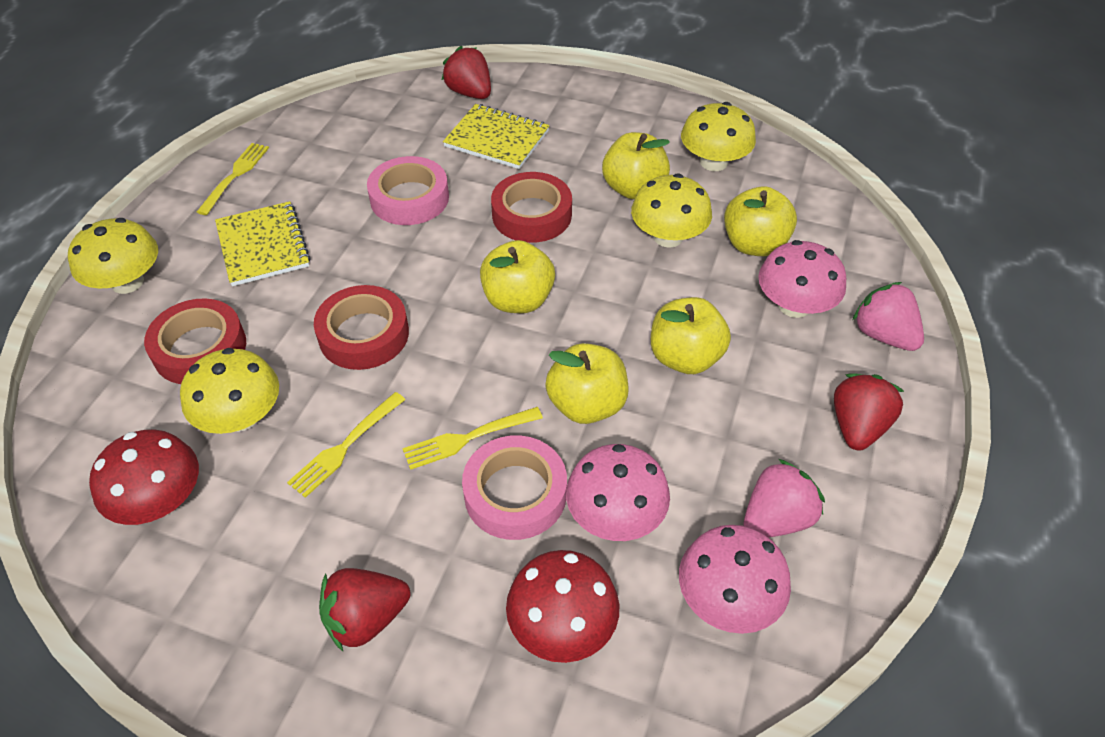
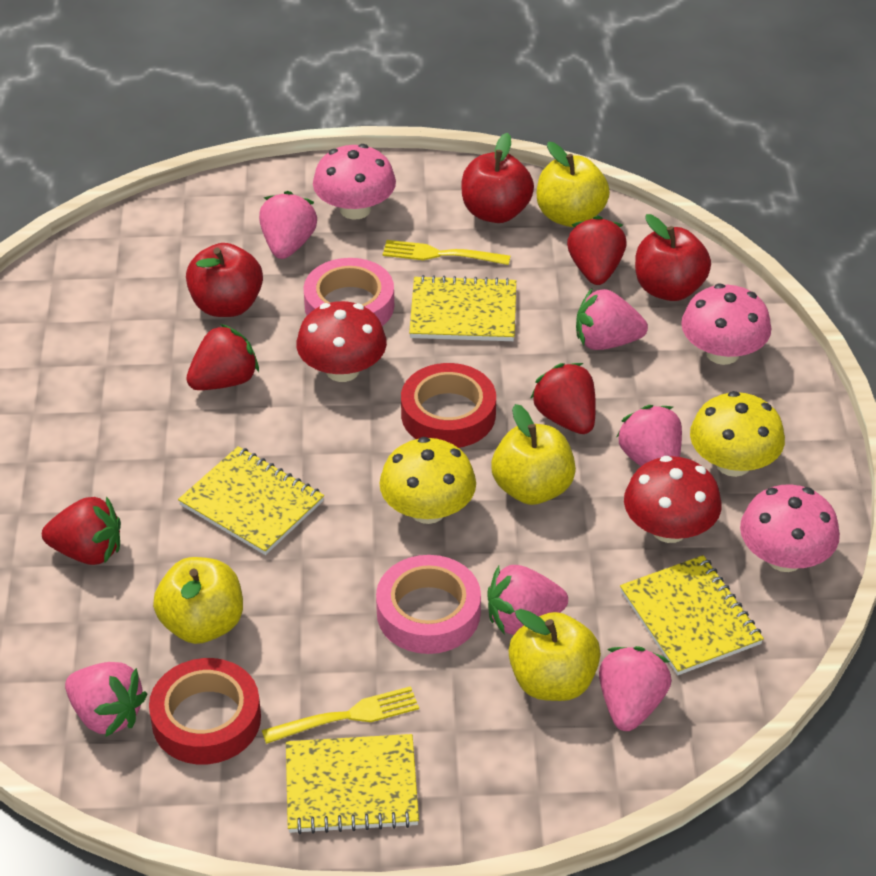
pink strawberry: [744,459,825,538] [852,282,924,351] = 2 -> [65,662,147,737] [259,191,317,259] [487,565,568,635] [576,289,648,350] [599,646,672,731] [616,405,682,466] = 6
red apple: none = 0 -> [186,243,263,317] [462,133,534,223] [635,214,711,301] = 3
red strawberry: [319,568,410,651] [442,46,491,99] [834,373,905,451] = 3 -> [42,496,121,565] [186,324,259,390] [530,363,596,434] [567,216,627,285] = 4
red tape: [144,299,246,384] [314,285,409,370] [491,172,572,243] = 3 -> [149,658,261,764] [401,363,496,448] = 2
yellow apple: [480,240,555,313] [545,343,629,424] [602,132,670,199] [651,297,731,374] [724,186,797,256] = 5 -> [153,557,243,644] [491,404,576,505] [509,609,601,701] [537,142,610,227] = 4
yellow fork: [197,143,269,215] [287,392,405,498] [402,407,543,470] = 3 -> [262,686,419,744] [383,240,510,265] = 2
yellow mushroom: [68,218,158,294] [180,348,279,434] [631,174,712,248] [681,102,756,171] = 4 -> [380,437,476,524] [690,391,785,477] = 2
yellow notebook: [215,201,311,286] [443,104,550,169] = 2 -> [178,446,324,555] [286,734,419,834] [409,275,516,341] [620,555,764,675] = 4

